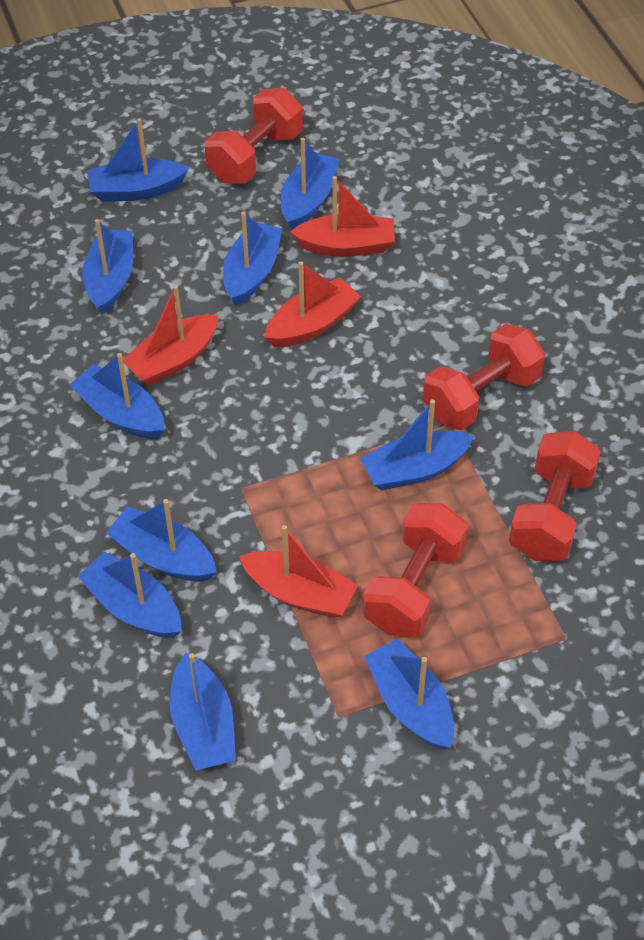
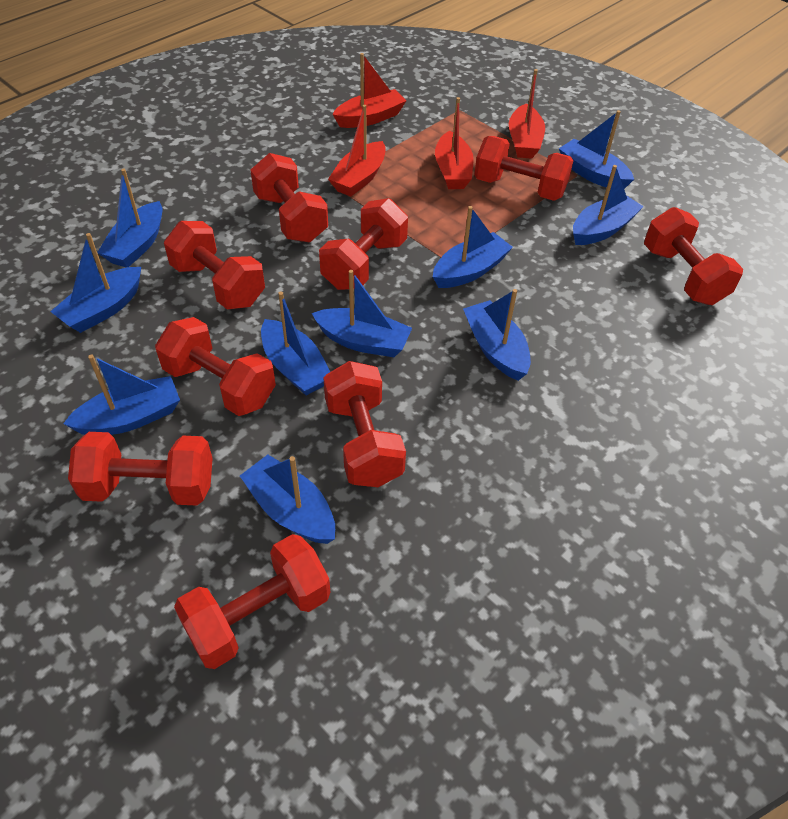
red dumbbell: [205,88,303,184] [363,503,468,637] [423,324,545,430] [509,431,601,561] = 4 -> [68,432,213,506] [155,317,276,416] [164,221,265,309] [174,534,331,669] [250,153,328,242] [319,198,408,290] [323,361,406,487] [474,136,573,201] [644,207,743,305] = 9

